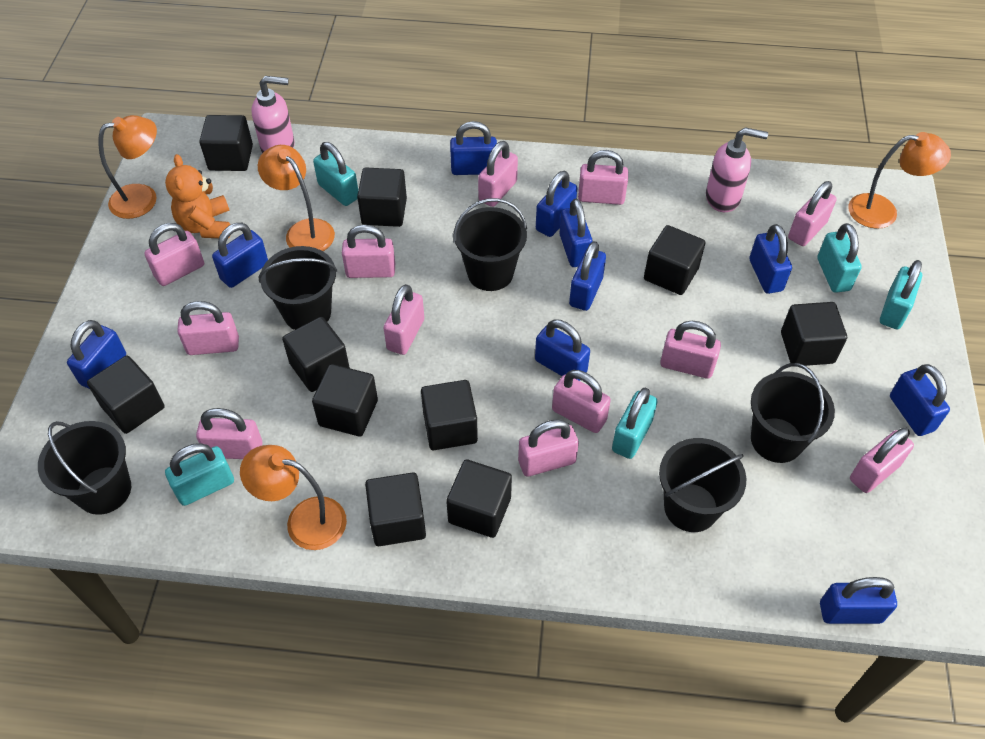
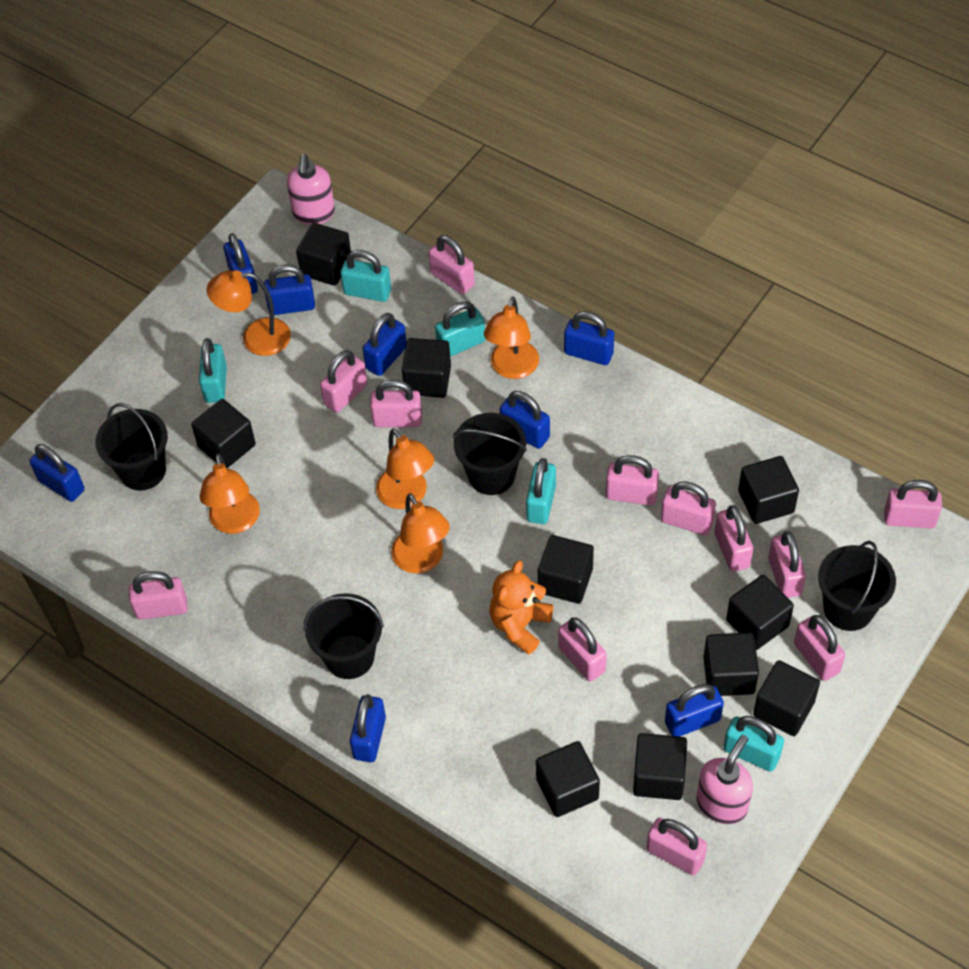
black bucket: [38,421,131,515] [259,246,337,330] [453,198,527,291] [659,438,746,532] [751,363,835,463] = 5 -> [95,403,168,491] [304,593,384,679] [453,413,527,495] [818,541,896,631] = 4
blue padlock: [67,320,126,389] [212,223,268,288] [450,121,497,175] [535,319,590,381] [536,171,577,237] [559,199,593,267] [569,241,606,311] [749,224,792,294] [820,577,897,624] [890,364,950,436] = 10 -> [29,444,84,502] [223,233,258,294] [264,264,315,315] [350,694,386,762] [363,313,407,376] [500,391,550,449] [564,311,614,365] [665,684,724,737] = 8
orange lamp: [98,115,157,219] [240,445,347,550] [258,145,335,251] [848,132,951,229] = 4 -> [199,453,260,534] [207,270,291,356] [376,428,434,509] [391,493,450,573] [484,297,539,379] = 5

